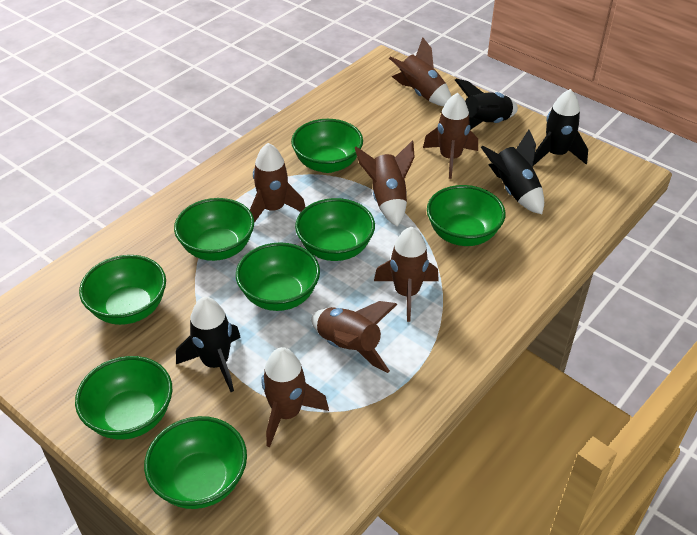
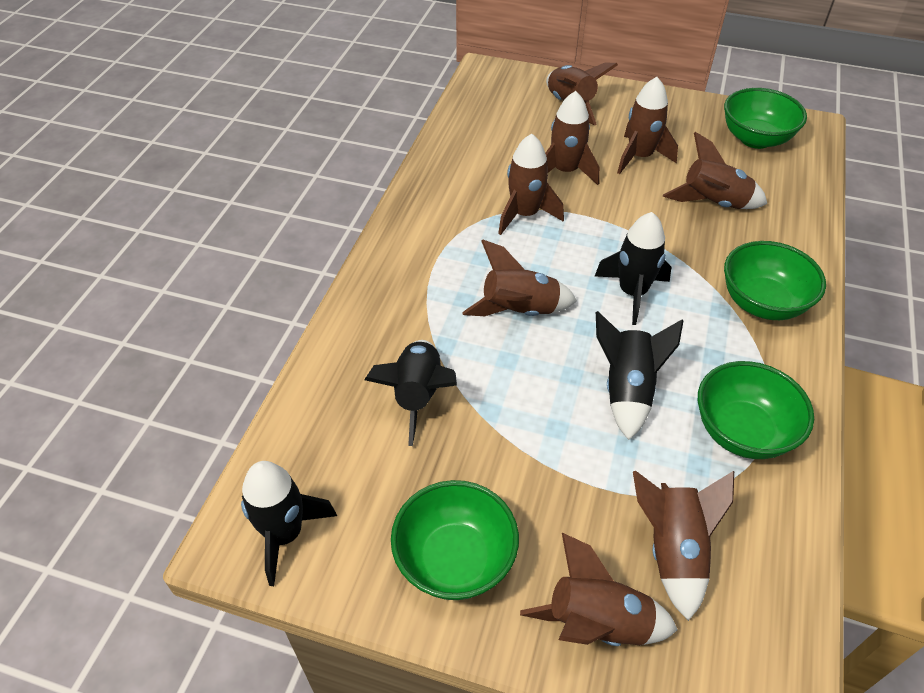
brown rocket: [250,143,306,223] [261,347,329,447] [311,301,398,373] [355,140,415,227] [374,227,439,322] [389,37,451,106] [423,93,478,179] = 7 -> [462,240,577,316] [498,134,564,235] [520,533,678,646] [545,91,600,185] [546,63,618,125] [617,77,678,174] [633,471,734,621] [663,132,767,209] = 8
green bowl: [75,356,172,440] [79,255,166,325] [144,416,247,509] [174,198,254,261] [236,242,320,311] [291,119,363,173] [295,198,375,261] [427,185,506,246] = 8 -> [391,480,519,600] [698,361,814,459] [724,88,807,149] [724,241,826,320] = 4

